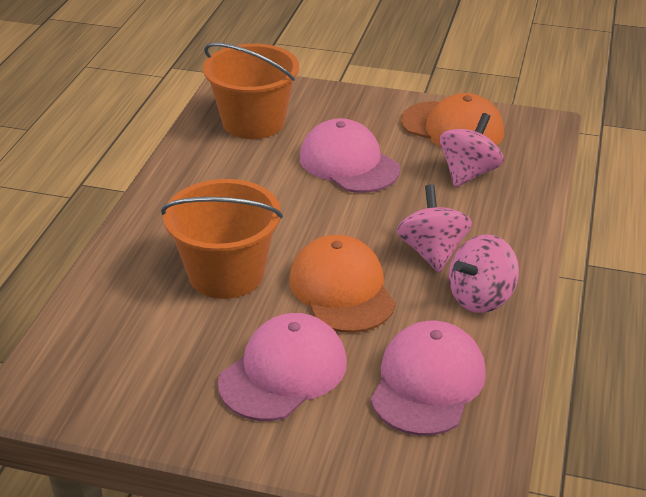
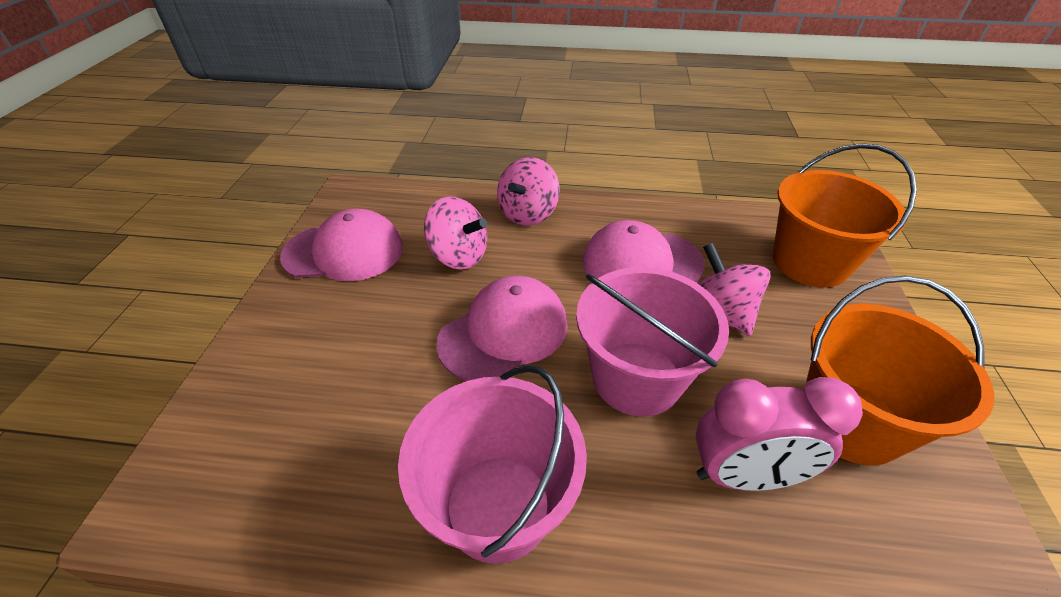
orange cap: [289,235,396,333] [401,93,504,147] = 2 -> none = 0
pink bucket: none = 0 -> [398,365,587,564] [576,267,729,417] = 2
pink clock: none = 0 -> [696,377,863,491] = 1

